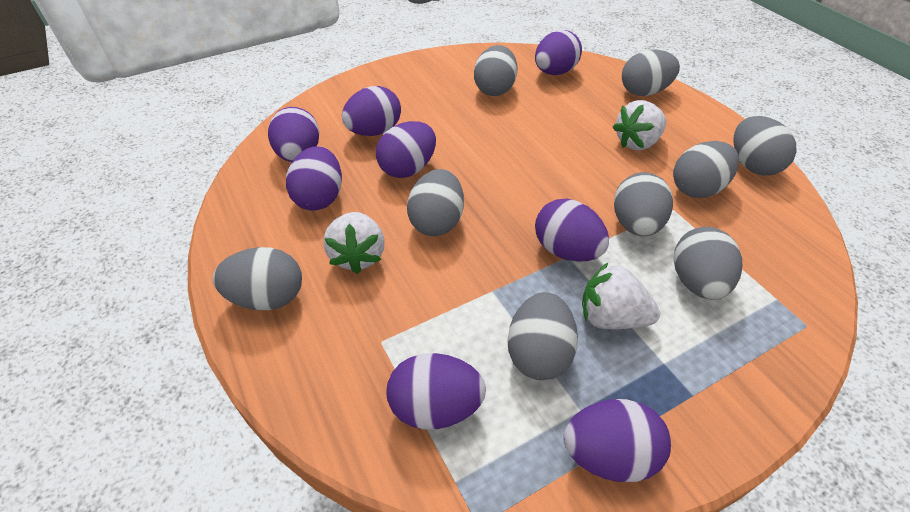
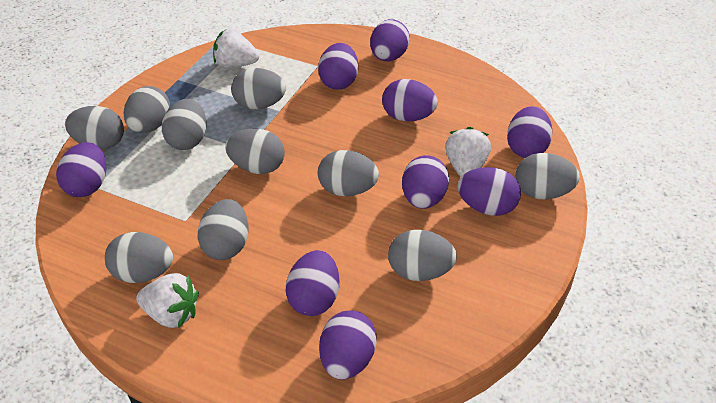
grey egg: [213,247,302,310] [407,169,464,236] [474,45,517,96] [507,292,578,380] [614,172,673,236] [622,50,680,96] [673,141,739,198] [674,227,742,300] [733,116,796,175] = 9 -> [65,106,124,149] [105,232,173,283] [124,86,170,133] [162,99,207,150] [198,199,248,260] [225,129,285,174] [231,68,286,109] [318,150,379,196] [388,230,457,281] [515,153,580,199] = 10
purple egg: [268,107,319,162] [286,146,342,211] [342,86,401,136] [376,121,436,178] [387,353,486,430] [535,30,582,75] [535,199,609,262] [563,399,671,482] = 8 -> [56,142,106,197] [286,250,339,316] [318,43,358,90] [319,311,377,380] [370,19,410,61] [382,79,438,122] [402,155,449,209] [457,167,521,216] [507,106,553,158] = 9

